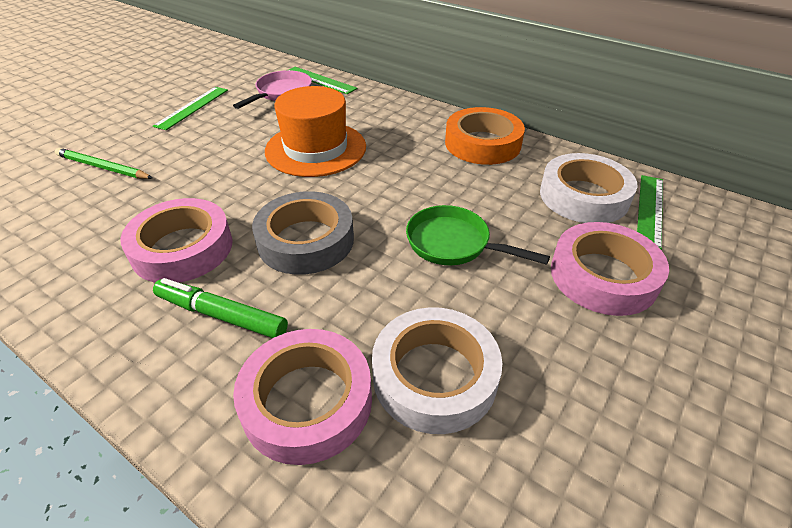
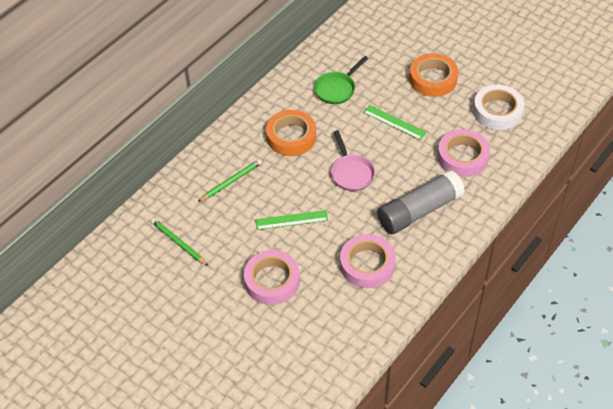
green marker: [153,278,288,338] = 1 -> none = 0
green pencil: [55,148,153,179] = 1 -> [151,218,208,266] [198,159,262,202] = 2
green ruler: [153,87,228,130] [289,67,358,94] [637,175,663,250] = 3 -> [255,210,328,230] [363,105,427,140] = 2
grey glue stick: none = 0 -> [377,170,465,234] = 1
grey tape: [252,191,354,275] = 1 -> none = 0
orange hat: [265,86,366,177] = 1 -> none = 0
orange tape: [445,107,525,165] = 1 -> [266,110,316,156] [409,53,458,97] = 2
white tape: [372,307,502,434] [540,153,638,223] = 2 -> [473,85,524,130] = 1

